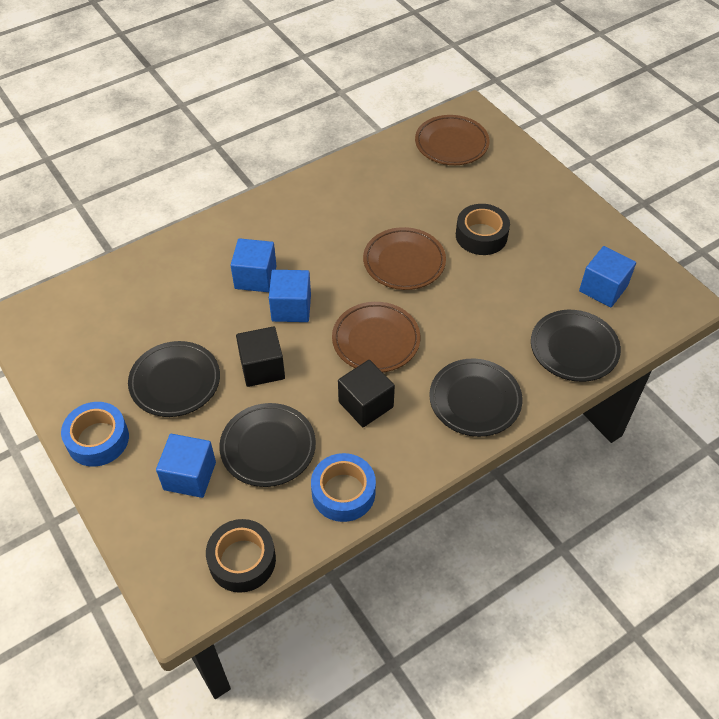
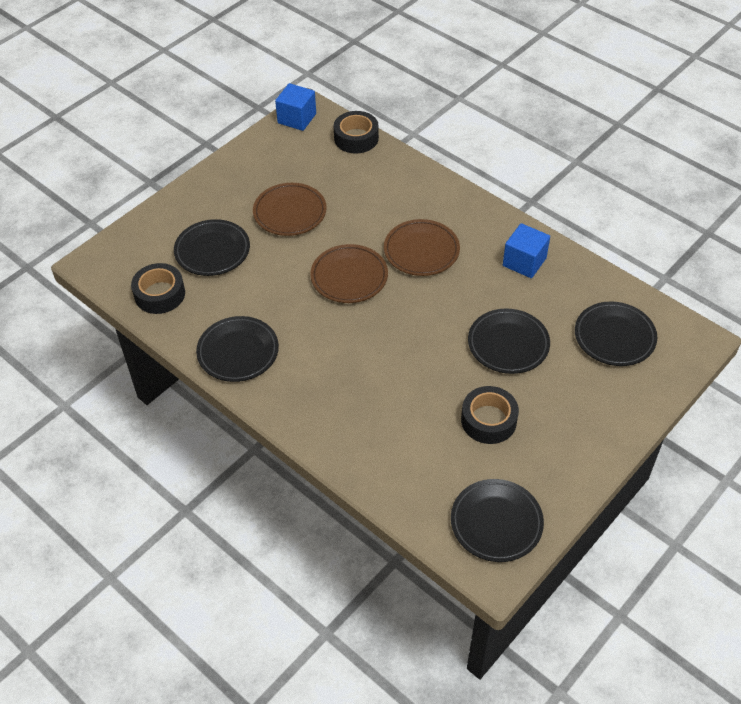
black cube: [236,326,285,387] [338,360,395,427] = 2 -> none = 0
black plate: [128,341,220,417] [219,403,316,487] [429,359,523,437] [531,310,621,382] = 4 -> [174,219,250,276] [196,316,279,382] [451,479,544,562] [468,308,550,374] [575,302,657,366] = 5
black tape: [206,519,276,593] [456,204,510,255] = 2 -> [131,263,185,314] [334,111,379,154] [461,386,519,444] = 3
blue cube: [156,434,216,498] [231,238,276,292] [269,270,311,322] [579,246,636,307] = 4 -> [275,83,316,131] [503,223,550,278] = 2
blue tape: [61,402,129,467] [311,453,376,522] = 2 -> none = 0

